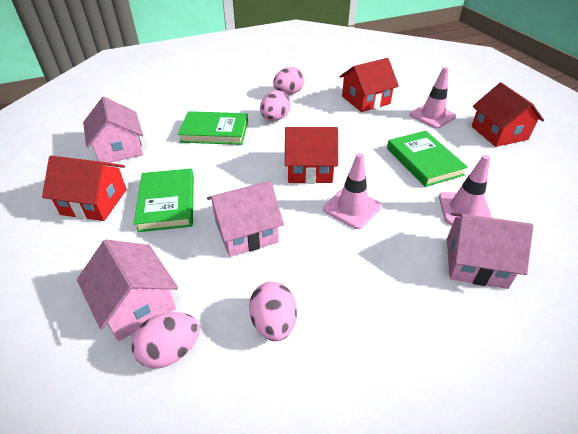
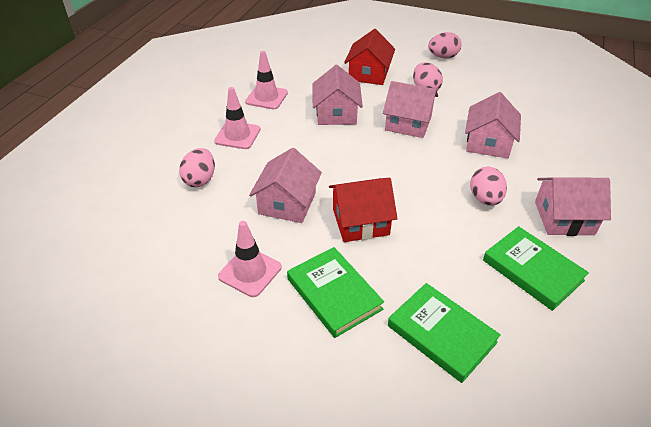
pink house: [77,240,178,341] [83,97,143,163] [207,181,284,257] [447,213,533,289] = 4 -> [249,148,322,223] [313,65,363,125] [383,81,438,138] [465,92,521,158] [535,177,611,236] = 5
red house: [42,156,127,221] [285,127,338,184] [339,58,399,112] [471,83,544,147] = 4 -> [329,178,398,242] [344,29,395,85] = 2

